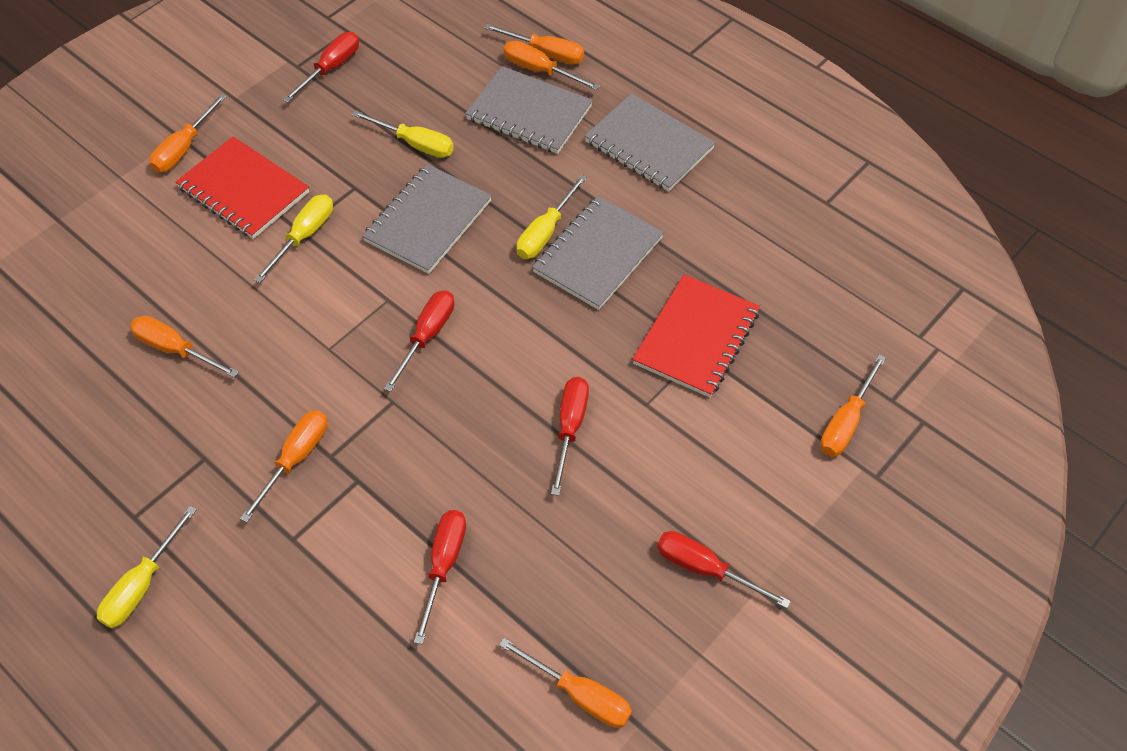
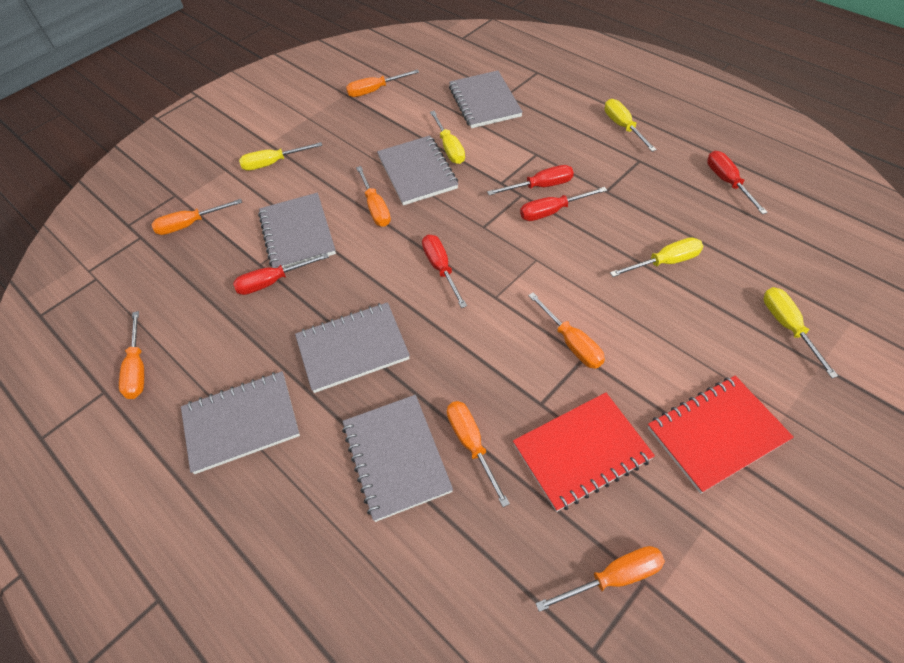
grey notebook: [362,164,492,274] [465,66,593,154] [532,196,664,310] [585,93,716,192] = 4 -> [181,371,300,474] [258,193,336,269] [295,302,410,393] [342,395,453,522] [377,136,458,205] [449,70,523,128] = 6
yellow screwdriver: [97,506,197,628] [254,194,333,283] [352,110,454,158] [516,175,587,259] = 4 -> [239,142,322,171] [430,111,465,164] [605,99,657,152] [610,237,703,277] [764,287,838,378] = 5

